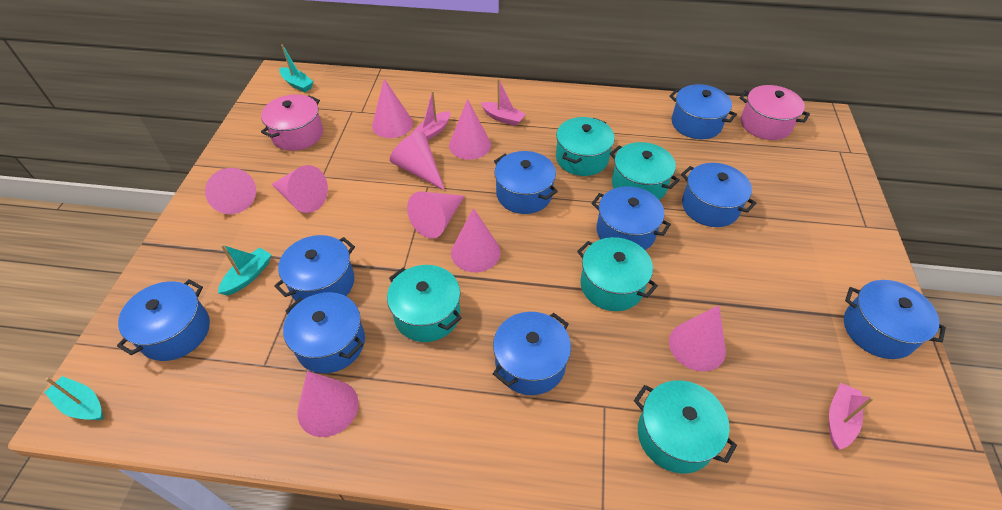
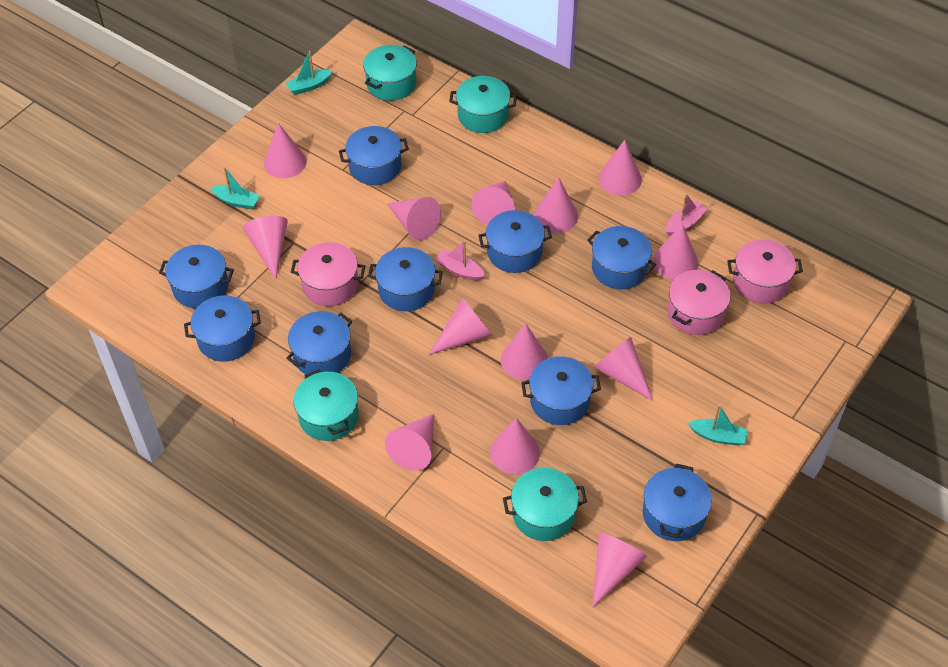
pink boat: [412,91,450,141] [481,78,526,126] [829,383,874,450] = 3 -> [435,240,485,281] [666,194,708,236] = 2
pink cone: [205,168,256,214] [271,165,328,213] [297,371,359,437] [372,79,413,138] [390,131,445,191] [407,192,465,238] [449,99,491,160] [451,208,501,272] [669,305,726,371] = 9 -> [243,216,288,280] [264,123,307,178] [385,414,434,471] [387,197,441,240] [429,298,492,355] [471,181,515,225] [490,418,540,474] [501,323,548,380] [534,177,578,233] [592,532,647,608] [594,337,653,401] [599,140,642,195] [653,223,698,280] = 13
pink pot: [261,94,323,151] [740,85,810,140] = 2 -> [291,242,365,306] [667,270,731,335] [727,239,803,303] = 3
turquoise pot: [387,265,462,342] [556,117,615,176] [577,237,658,311] [610,142,680,200] [634,380,737,474] = 5 -> [293,369,359,441] [363,45,417,101] [449,76,517,133] [503,467,587,541] = 4

